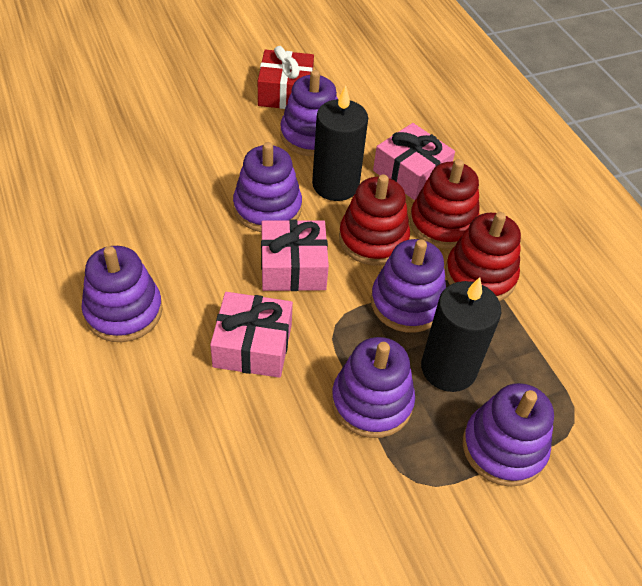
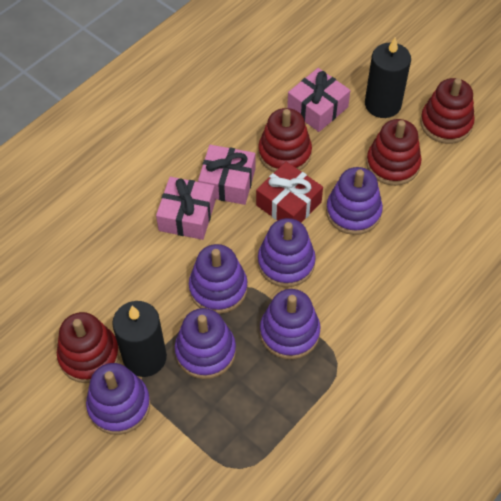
red stacking toy: [339,175,410,266] [409,159,480,249] [445,212,521,301] = 3 -> [57,312,119,383] [258,108,312,172] [366,119,422,186] [420,78,475,144] = 4

